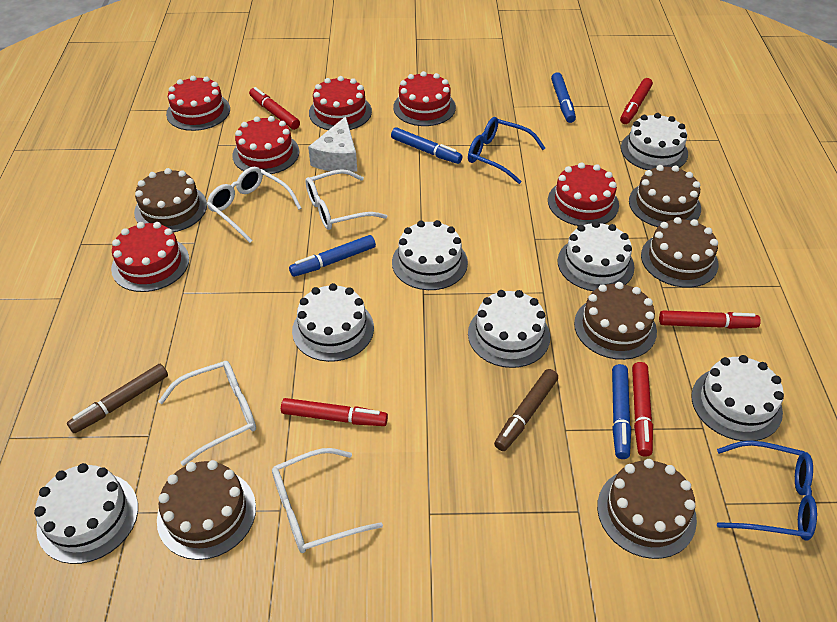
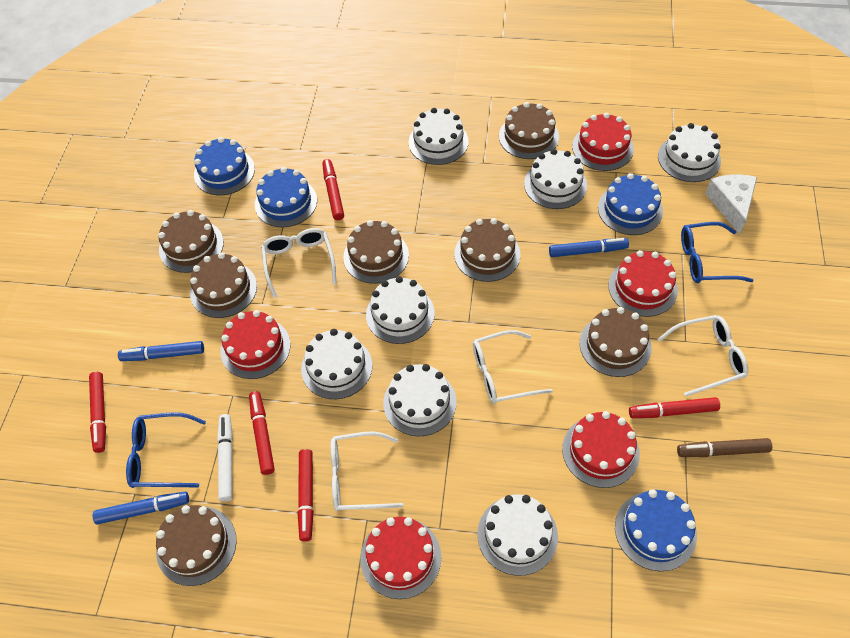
blue cake: none = 0 -> [194,137,255,196] [255,167,317,227] [598,173,663,235] [615,489,697,571] = 4
blue marker: [289,235,376,277] [391,128,462,164] [551,72,576,123] [612,364,631,459] = 4 -> [93,492,189,524] [118,341,204,361] [549,238,629,257] = 3
brown cake: [134,168,207,232] [157,460,256,560] [574,282,657,360] [597,459,697,559] [629,165,701,227] [641,217,719,288] = 6 -> [156,505,236,586] [158,210,224,273] [190,252,257,318] [343,220,409,284] [454,218,520,282] [499,102,559,159] [580,307,652,377] = 7
brown marker: [67,364,168,433] [494,369,558,451] = 2 -> [677,438,772,457] = 1
red cake: [111,222,189,292] [166,76,230,131] [232,116,299,174] [309,76,372,130] [393,71,456,126] [548,162,619,226] = 6 -> [220,310,290,379] [360,517,441,599] [562,411,640,488] [572,113,634,171] [609,250,678,317] = 5
white marker: none = 0 -> [217,414,233,502] = 1

